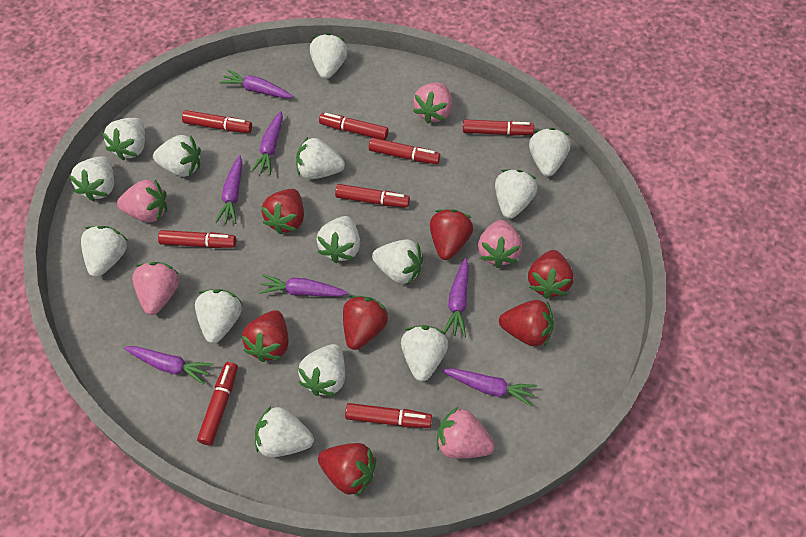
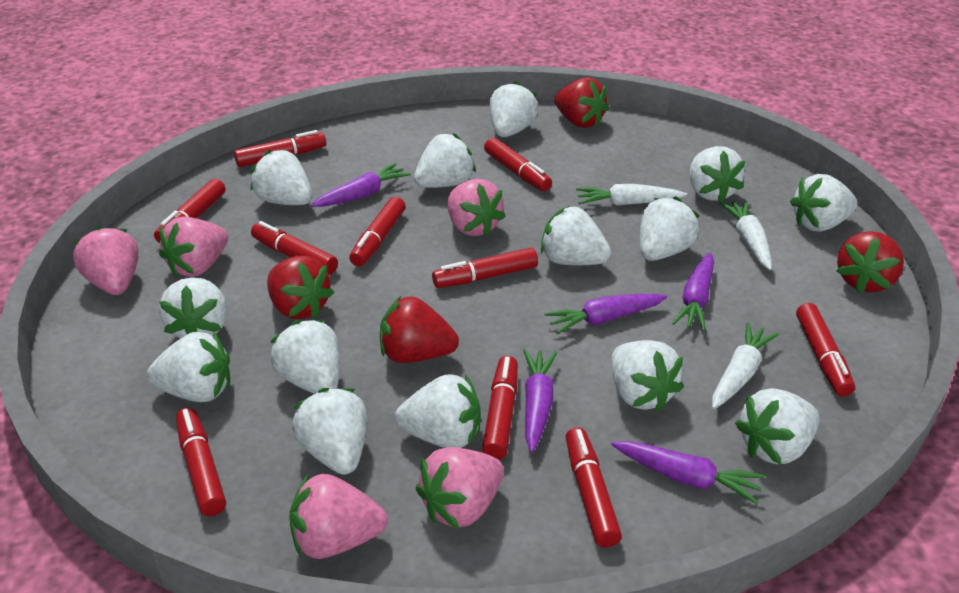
purple carrot: [124,346,213,385] [215,155,242,224] [220,70,293,98] [251,111,283,175] [258,274,348,297] [442,368,537,407] [443,258,469,337] = 7 -> [311,163,411,207] [523,349,557,453] [544,294,667,334] [611,441,765,504] [672,252,714,331] = 5
red marker: [158,230,236,248] [182,110,252,133] [197,362,238,445] [319,113,389,140] [335,184,410,208] [345,403,432,428] [369,138,440,164] [463,119,534,136] = 8 -> [154,179,226,243] [176,408,226,516] [234,130,326,167] [251,221,338,275] [349,197,406,266] [432,248,538,288] [482,356,518,460] [484,138,552,191] [566,427,622,548] [796,303,855,397] = 10
red strawberry: [242,310,289,362] [262,189,304,234] [318,443,376,497] [343,296,389,350] [430,209,473,260] [499,300,554,347] [528,250,574,299] = 7 -> [267,256,334,319] [380,296,459,363] [554,77,609,128] [837,231,904,293] = 4
white carrot: none = 0 -> [576,184,687,206] [712,322,779,409] [719,200,772,270] = 3

